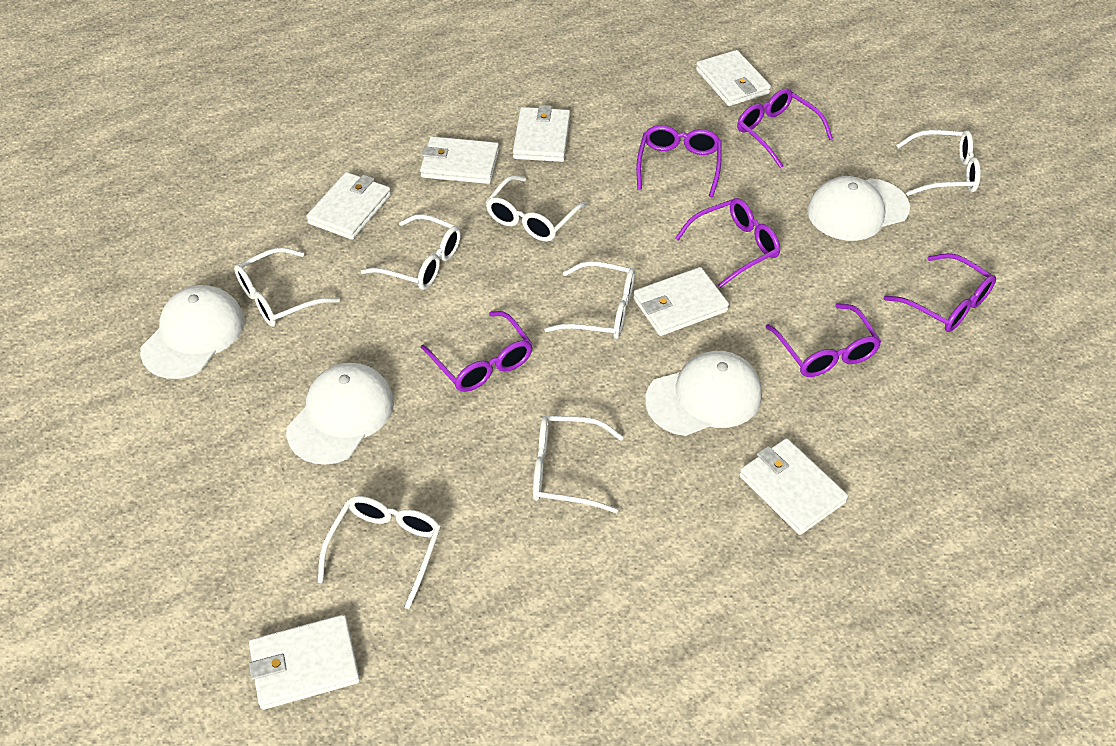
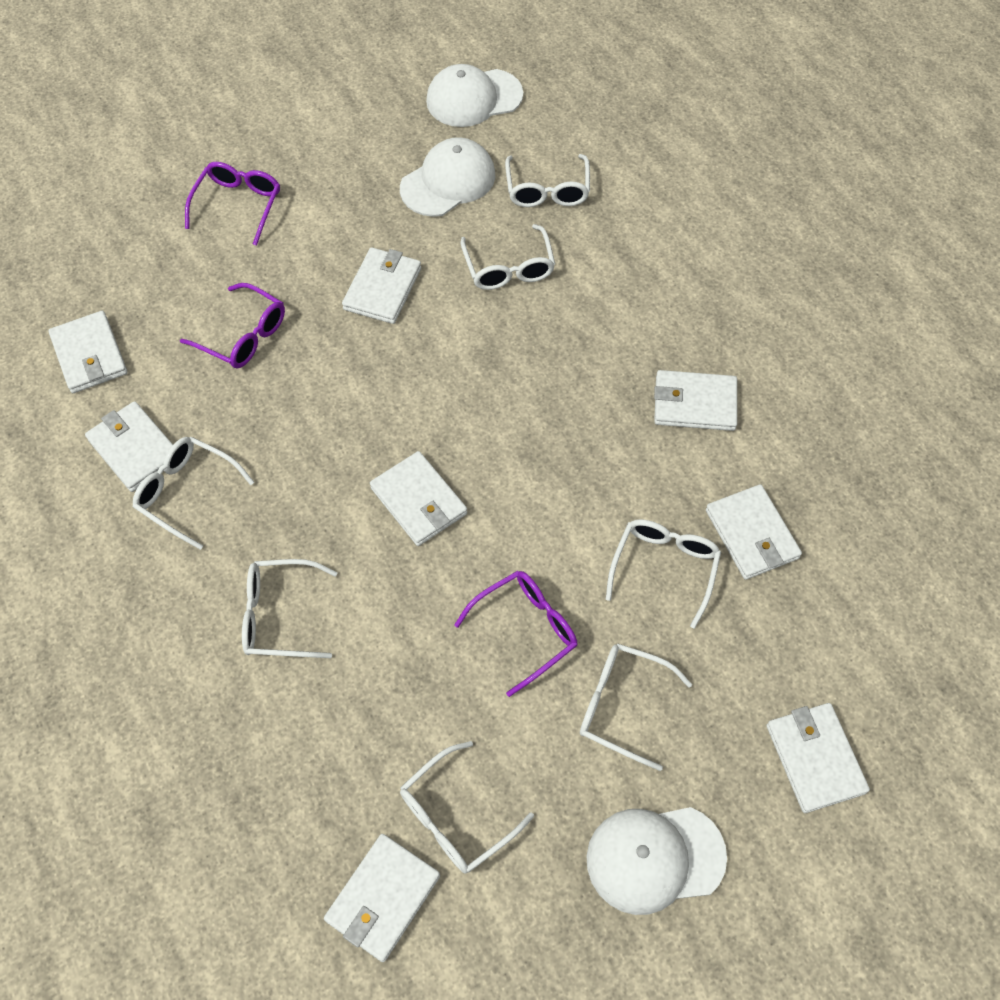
purple glasses: [421,311,533,392] [636,125,722,197] [675,198,780,288] [737,88,833,168] [766,303,881,377] [884,253,996,332] = 6 -> [180,283,285,368] [185,162,280,246] [454,571,577,697] = 3
white cap: [140,285,245,379] [286,363,394,464] [645,351,762,436] [807,176,910,241] = 4 -> [400,137,495,217] [426,64,523,127] [587,807,727,915] = 3
white wallet: [249,615,360,710] [306,172,391,240] [420,136,499,184] [513,105,570,162] [633,267,729,336] [696,50,771,106] [739,438,848,535] = 7 -> [48,311,128,393] [85,401,173,492] [324,834,440,962] [342,247,421,324] [370,451,467,546] [654,370,737,431] [706,484,802,580] [767,703,870,813] = 8

